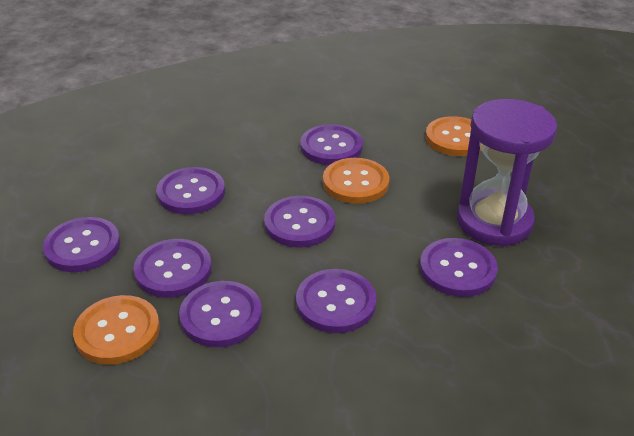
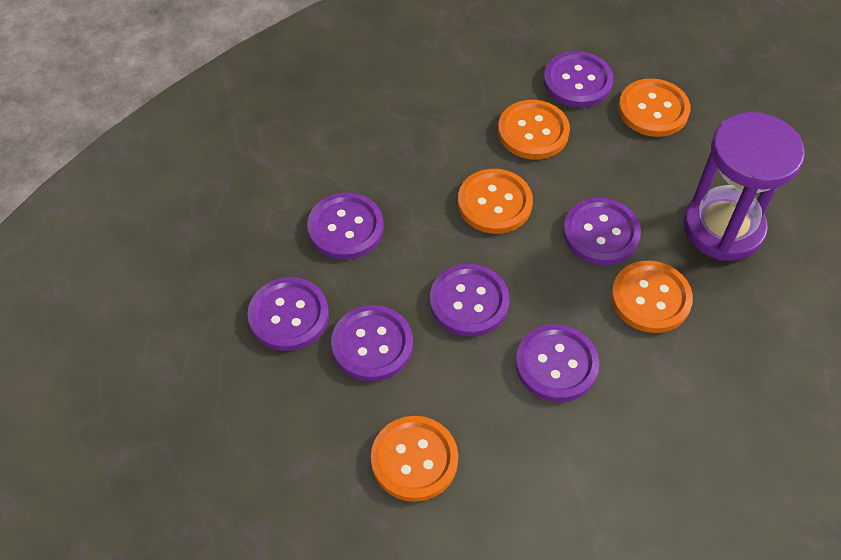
orange button: [73,295,160,365] [323,158,389,204] [425,116,482,156] = 3 -> [371,416,458,502] [458,169,533,234] [498,100,570,160] [611,261,693,333] [618,78,690,137] = 5
purple button: [43,217,120,272] [134,239,212,298] [156,167,225,214] [179,281,262,347] [264,196,335,248] [296,269,376,333] [300,124,363,165] [420,238,498,297] = 8 -> [247,277,329,351] [307,192,384,260] [331,305,413,381] [430,264,509,337] [516,324,600,402] [544,51,613,108] [563,198,641,265] = 7

